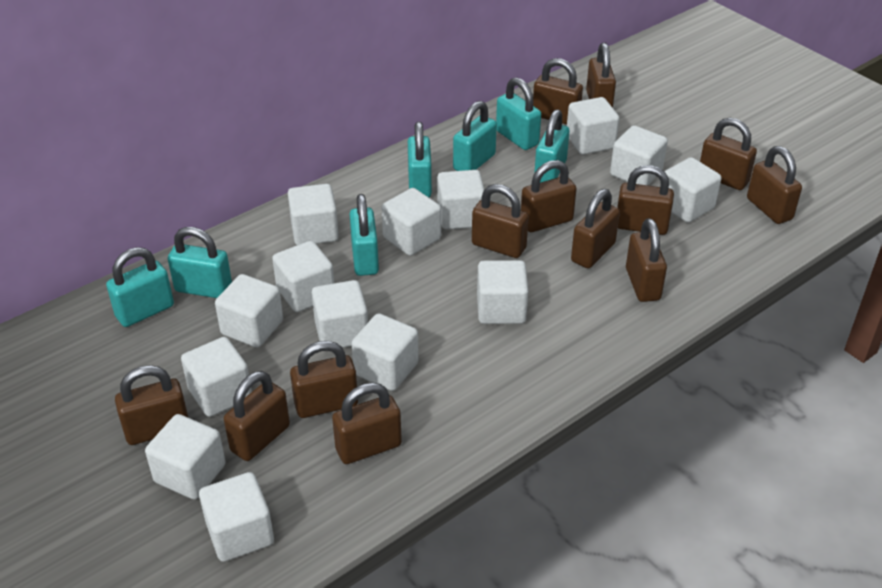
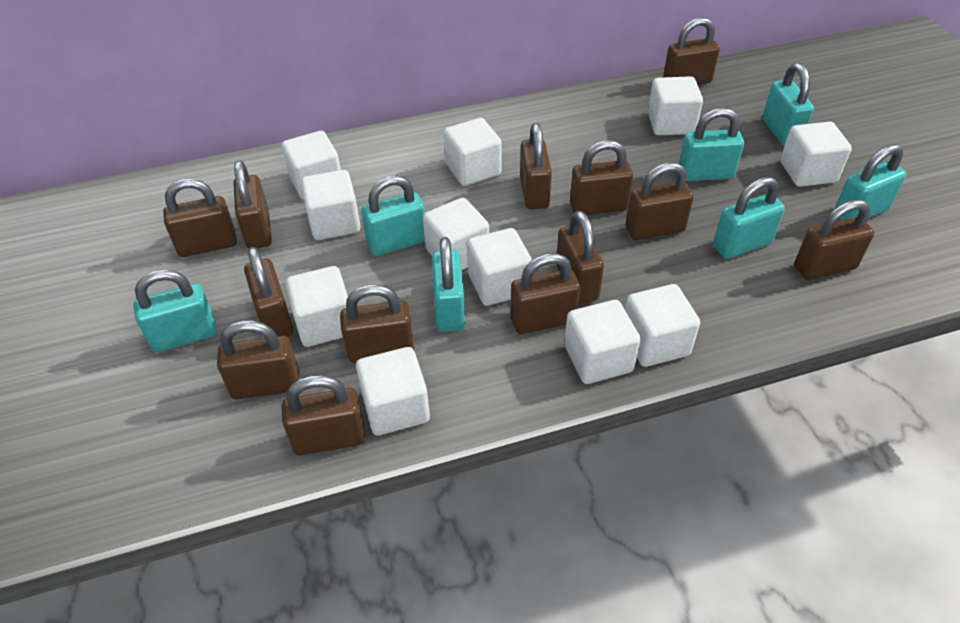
white cube: [145,414,226,500] [181,337,252,417] [199,472,274,562] [215,274,283,348] [272,241,334,312] [288,184,339,245] [312,280,368,348] [351,313,419,391] [382,188,441,256] [437,170,484,230] [477,260,528,324] [567,97,619,155] [610,125,668,185] [664,157,721,223] = 14 -> [282,131,341,200] [285,266,348,347] [301,170,361,240] [356,347,430,435] [423,198,489,270] [443,118,502,186] [467,228,532,306] [564,300,641,384] [625,284,700,367] [648,76,703,135] [780,121,852,187] = 11

